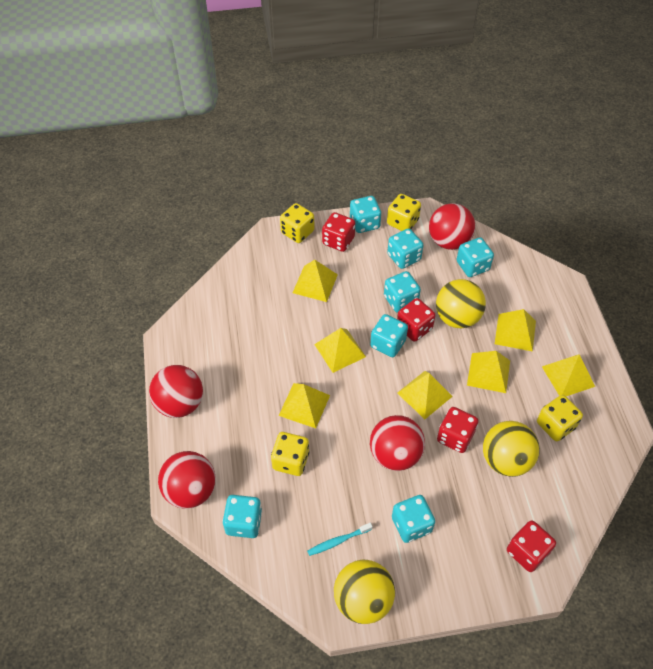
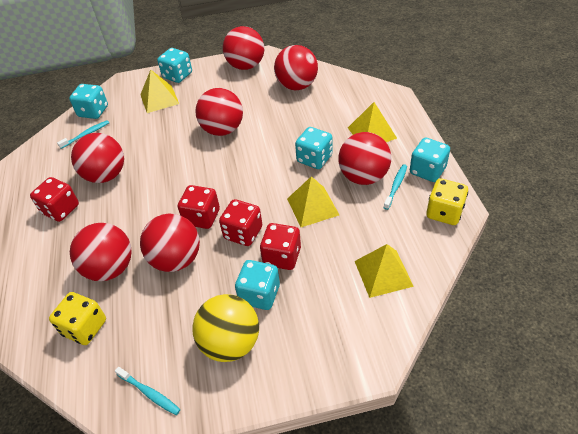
red ball: [149,365,203,418] [158,451,216,509] [370,415,425,471] [429,203,475,250] = 4 -> [70,223,132,281] [71,133,124,183] [140,214,200,272] [195,88,243,136] [223,26,264,70] [274,45,318,90] [338,132,391,185] = 7
turquoise dice: [223,495,262,538] [350,196,381,233] [370,314,408,357] [384,271,421,313] [387,228,423,269] [392,495,435,543] [457,237,494,277] = 7 -> [69,84,108,119] [157,48,192,83] [235,260,280,310] [295,127,333,169] [410,138,450,182] = 5
turquoise toothbrush: [307,523,373,556] = 1 -> [57,120,109,149] [115,367,180,415] [383,164,407,210] = 3
yellow ball: [334,560,395,624] [436,279,486,328] [483,421,540,477] = 3 -> [192,294,259,362] = 1
yellow dice: [271,432,309,476] [280,203,314,243] [387,194,421,231] [537,395,583,441] = 4 -> [49,292,106,345] [426,178,468,225] = 2
yellow pyramid: [279,383,330,428] [293,260,338,302] [314,328,366,373] [397,371,453,419] [467,351,510,393] [495,309,536,351] [542,354,595,396] = 7 -> [140,69,179,113] [287,176,339,227] [348,102,397,142] [355,244,414,298] = 4

